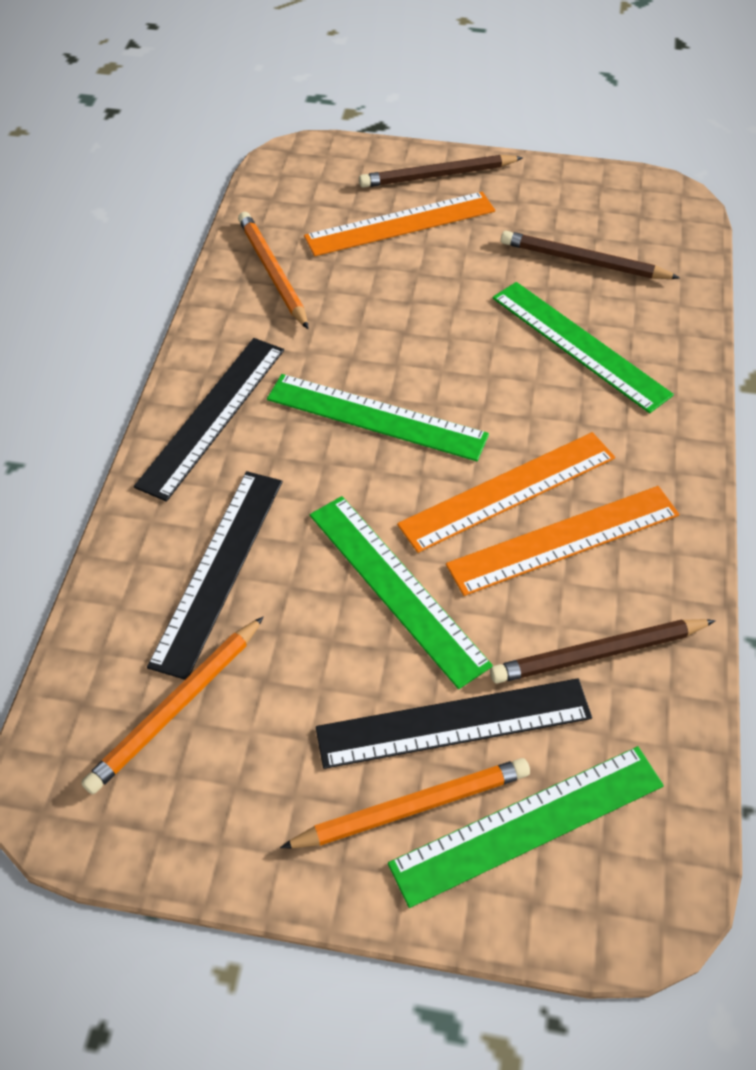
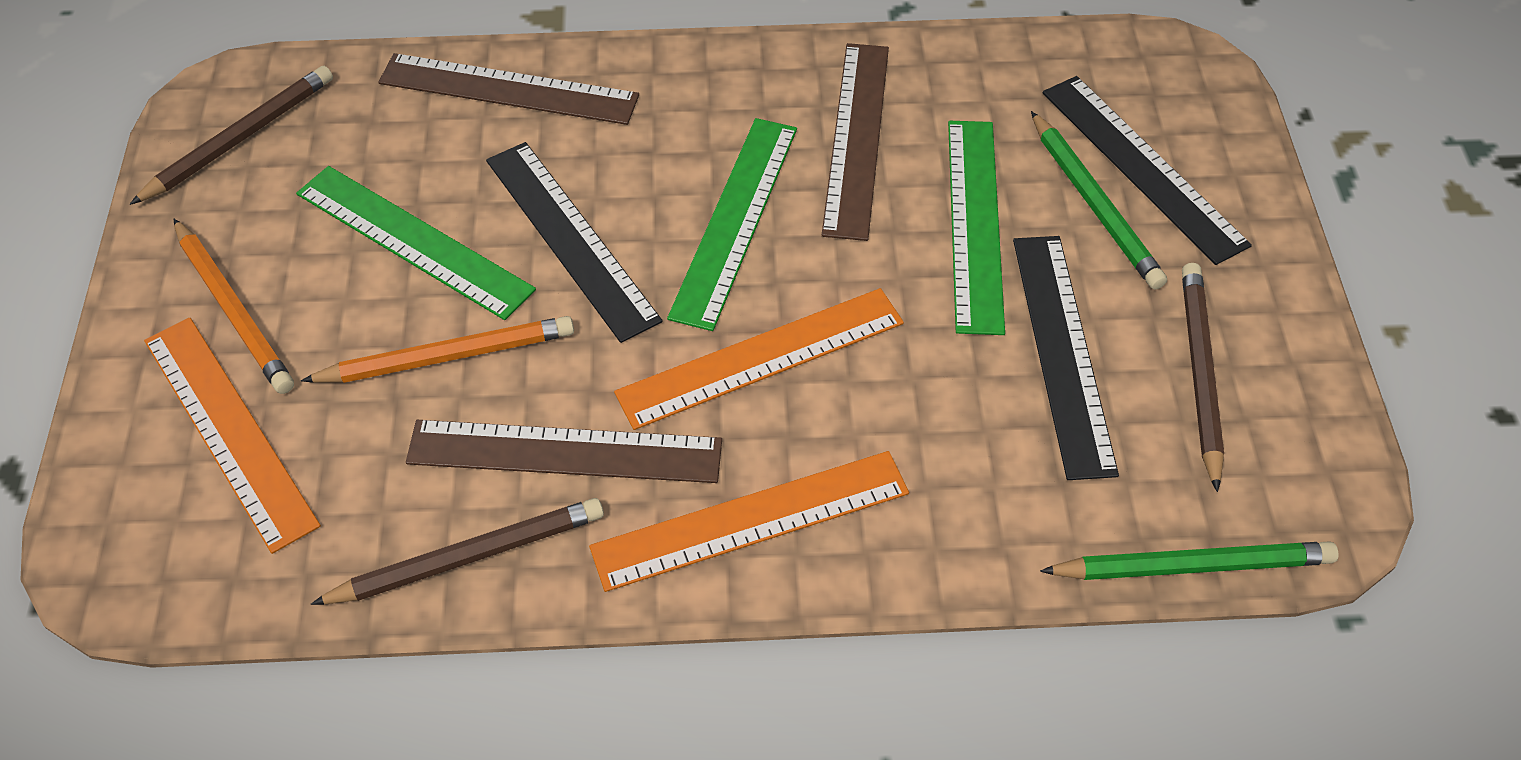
brown ruler: none = 0 -> [378,53,639,125] [406,420,722,483] [822,43,889,241] = 3
green pencil: none = 0 -> [1031,111,1167,290] [1040,541,1338,580] = 2
green ruler: [267,374,489,461] [310,496,493,689] [388,746,664,908] [492,282,674,413] = 4 -> [296,166,536,320] [667,118,797,331] [948,121,1005,335] = 3
orange pencil: [81,616,264,794] [238,212,309,329] [280,758,530,848] = 3 -> [174,219,294,394] [301,316,574,383] = 2

